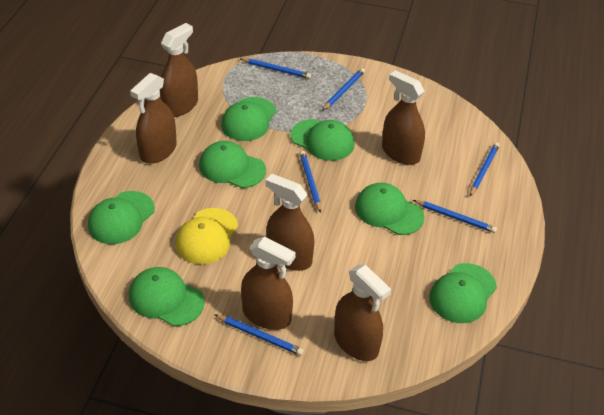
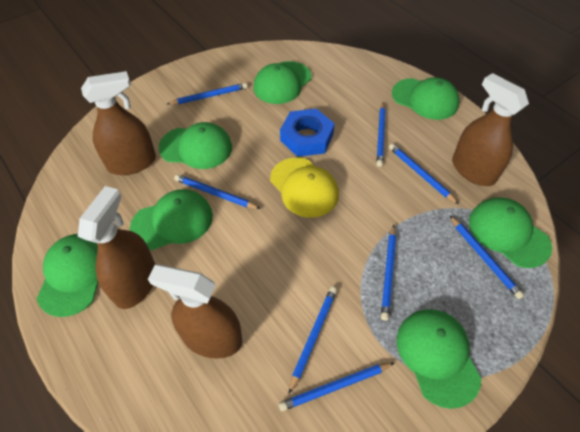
blue nut: none = 0 -> [280,109,335,157] = 1
blue pencil: [214,314,304,356] [241,58,311,79] [300,151,321,213] [322,68,365,111] [413,200,497,233] [470,142,499,196] = 6 -> [167,83,248,105] [174,174,261,209] [279,362,395,411] [289,287,337,394] [377,103,386,167] [381,225,396,321] [389,143,459,204] [449,215,524,299] = 8
brown spray bottle: [130,73,177,164] [160,23,198,117] [241,237,296,330] [266,174,314,271] [334,265,391,361] [382,70,425,165] = 6 -> [78,186,156,309] [81,71,156,175] [148,264,242,359] [452,73,529,186] = 4

